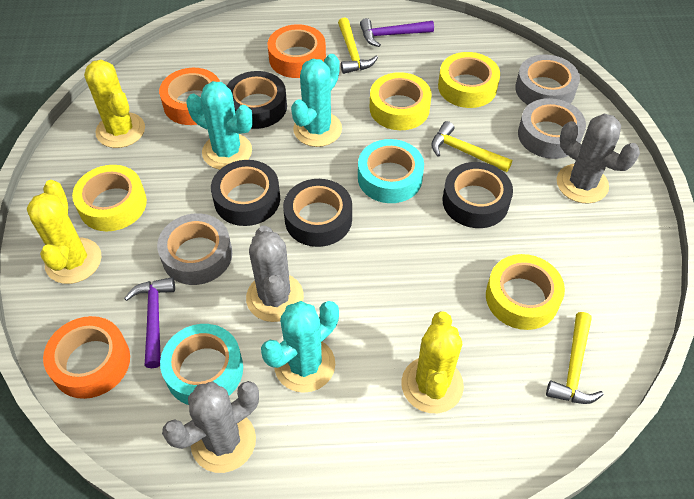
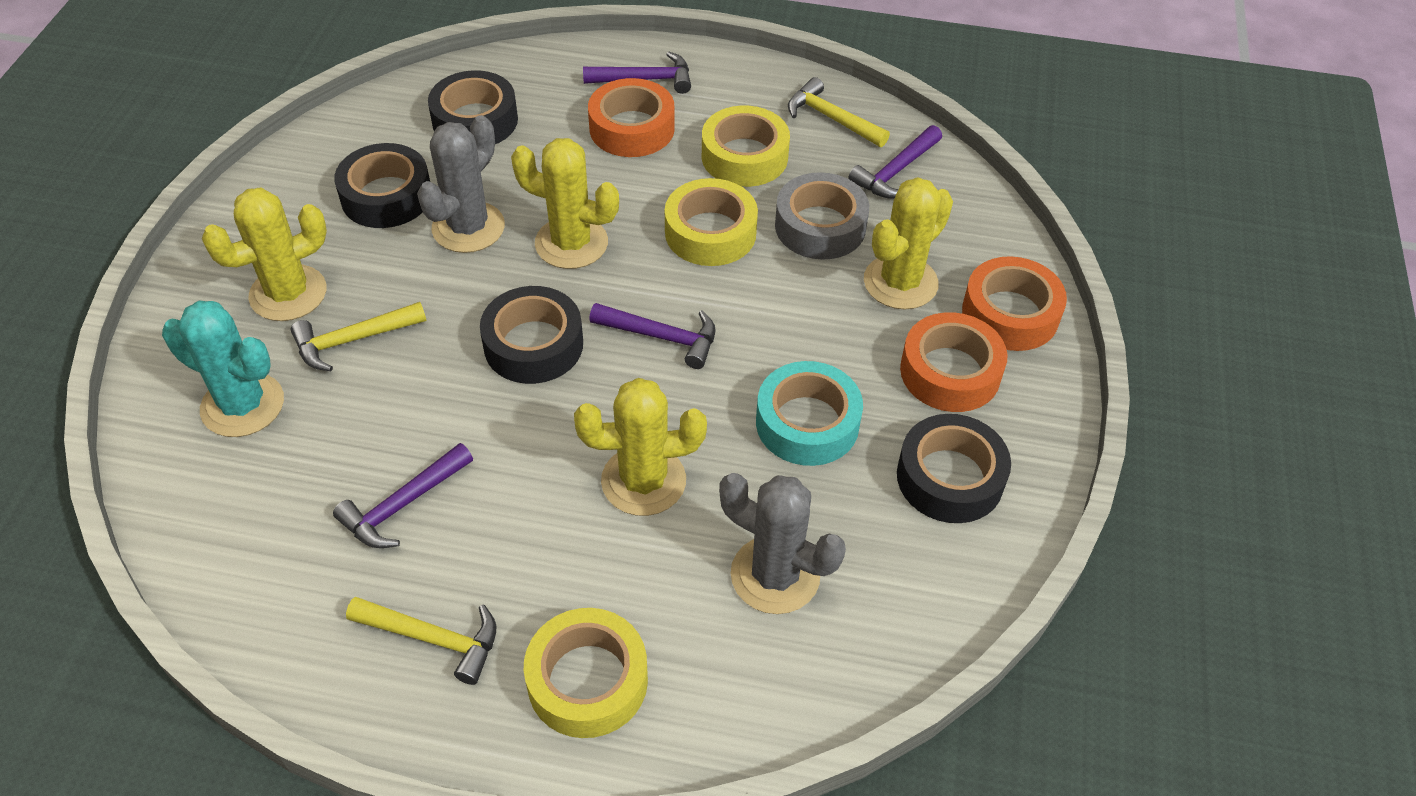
grey cactus: [162,381,259,473] [246,225,304,322] [557,114,640,204] = 3 -> [417,115,505,253] [719,473,846,614] = 2
grey tape: [157,213,232,285] [515,54,580,105] [518,98,586,159] = 3 -> [775,172,869,260] = 1
purple hammer: [124,277,175,368] [360,18,434,47] = 2 -> [333,443,473,548] [583,51,691,94] [589,303,715,369] [848,125,942,199] = 4
turquoise cactus: [186,81,253,170] [261,301,339,393] [291,54,342,147] = 3 -> [162,301,284,437] = 1
turquoise tape: [160,324,243,405] [358,139,424,203] = 2 -> [756,361,863,466] = 1
yellow cactus: [27,180,101,284] [84,60,145,148] [401,311,464,413] = 3 -> [202,188,327,321] [511,138,619,269] [574,378,707,516] [864,177,953,310] = 4
yellow tape: [72,165,147,231] [370,72,432,130] [438,52,500,108] [486,254,565,330] = 4 -> [524,608,648,738] [665,178,758,266] [702,106,790,187] = 3

